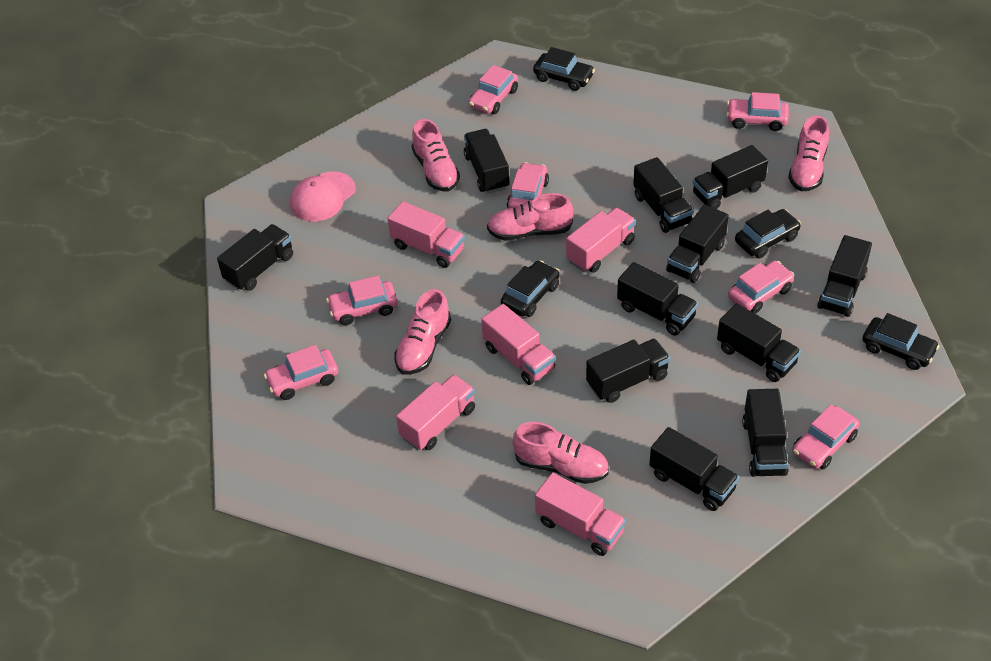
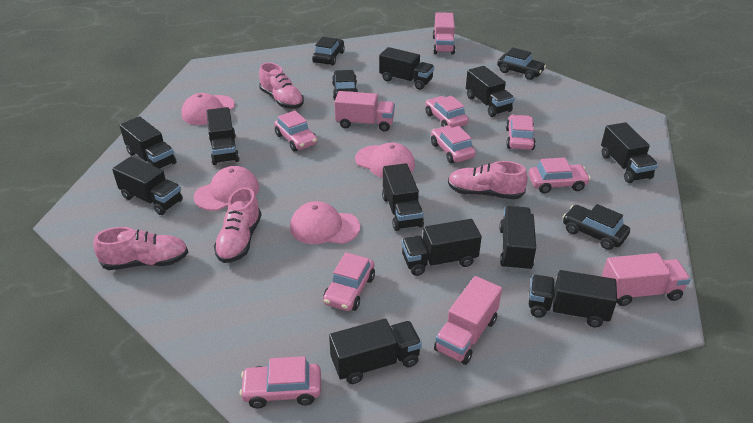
pink cap: [290,171,356,221] = 1 -> [181,93,235,125] [194,166,259,211] [290,201,360,244] [355,142,415,178] = 4
pink shoe: [394,289,451,375] [412,119,460,191] [487,193,573,241] [513,422,609,484] [788,115,829,191] = 5 -> [93,227,188,270] [214,187,261,263] [259,62,304,109] [448,161,528,199] = 4
pink truck: [387,201,465,268] [396,374,475,450] [481,304,556,385] [535,472,626,556] [566,208,636,273] = 5 -> [334,91,395,131] [433,12,455,55] [434,276,502,365] [602,253,691,306] = 4

